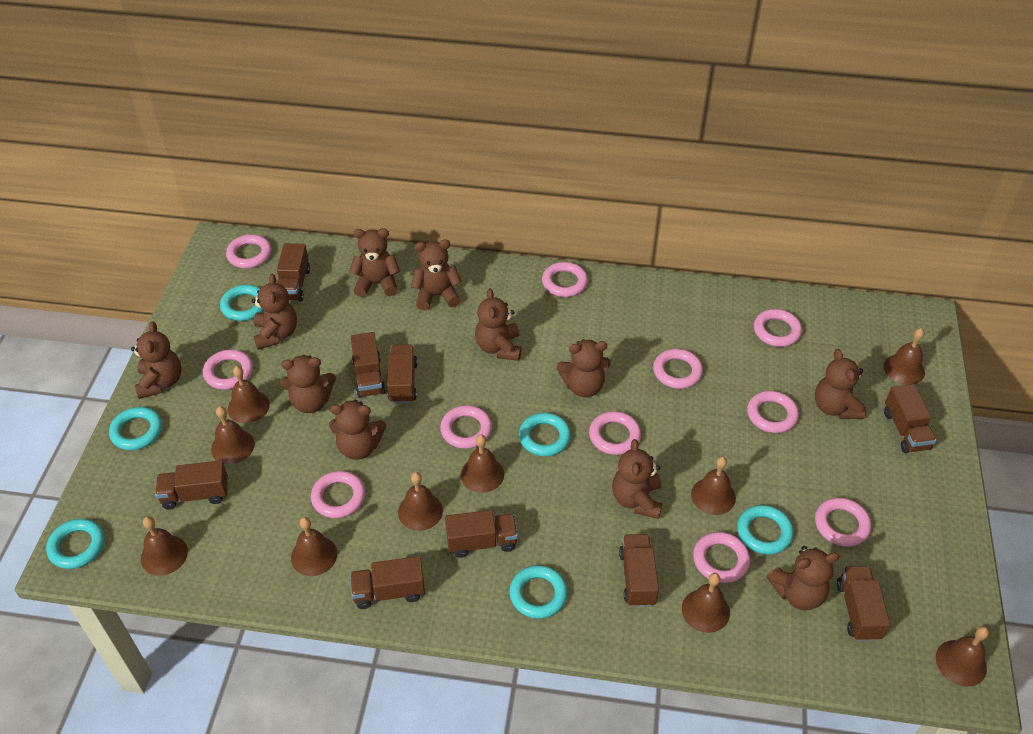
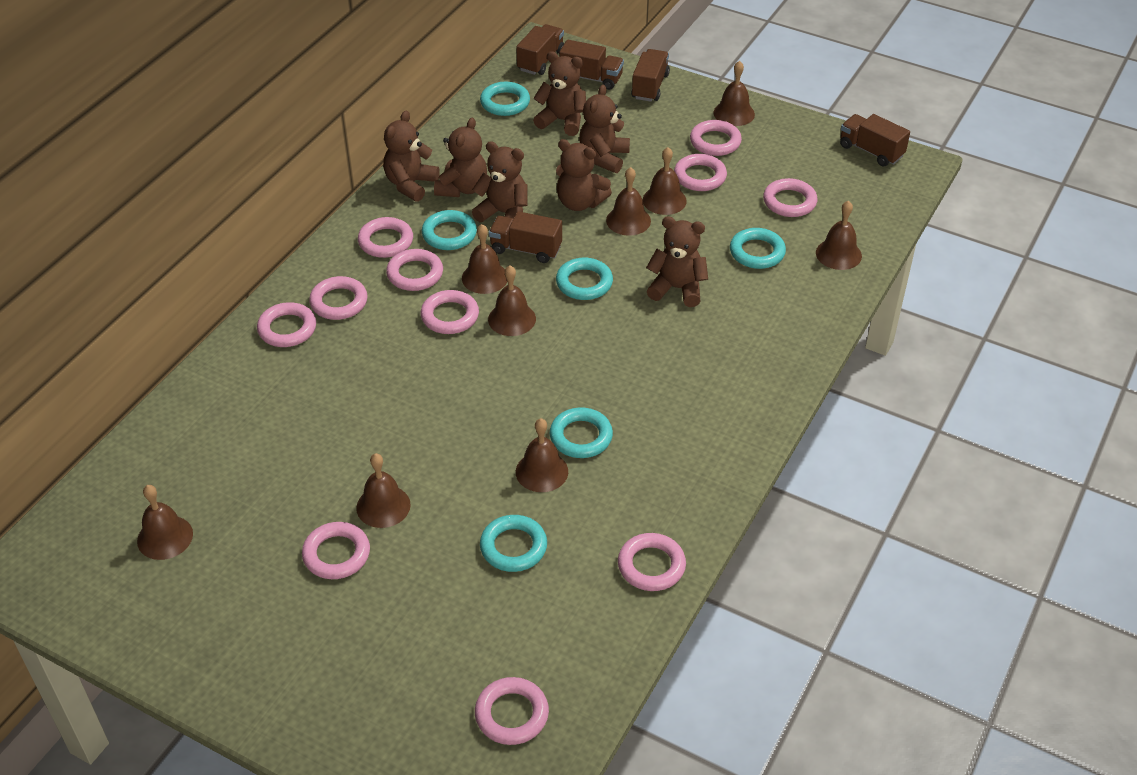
brown bell: [141,516,188,576] [211,406,254,464] [228,366,270,423] [291,517,337,576] [398,472,443,531] [461,434,504,493] [682,573,730,633] [691,456,736,515] [884,328,925,385] [936,626,989,687] = 10 -> [137,485,193,560] [356,453,411,528] [462,224,507,294] [488,265,536,336] [516,419,568,492] [606,167,651,236] [643,147,687,215] [713,61,755,126] [816,201,862,270] = 9
brown teddy bear: [131,321,182,399] [252,274,297,350] [280,355,336,413] [329,400,386,460] [349,228,400,297] [411,239,462,310] [475,288,521,361] [556,339,611,397] [612,439,663,519] [767,546,840,610] [815,349,866,419] = 11 -> [383,111,440,202] [434,118,487,197] [472,141,528,222] [533,51,586,136] [556,139,612,211] [579,85,630,173] [646,216,708,307] = 7
brown truck: [155,460,228,509] [277,243,310,301] [350,556,425,609] [351,332,386,398] [387,344,418,404] [445,510,518,558] [619,534,659,607] [837,566,890,641] [884,384,936,453] = 9 -> [489,211,562,263] [516,24,564,75] [559,40,624,90] [631,49,670,102] [840,114,910,167] = 5

